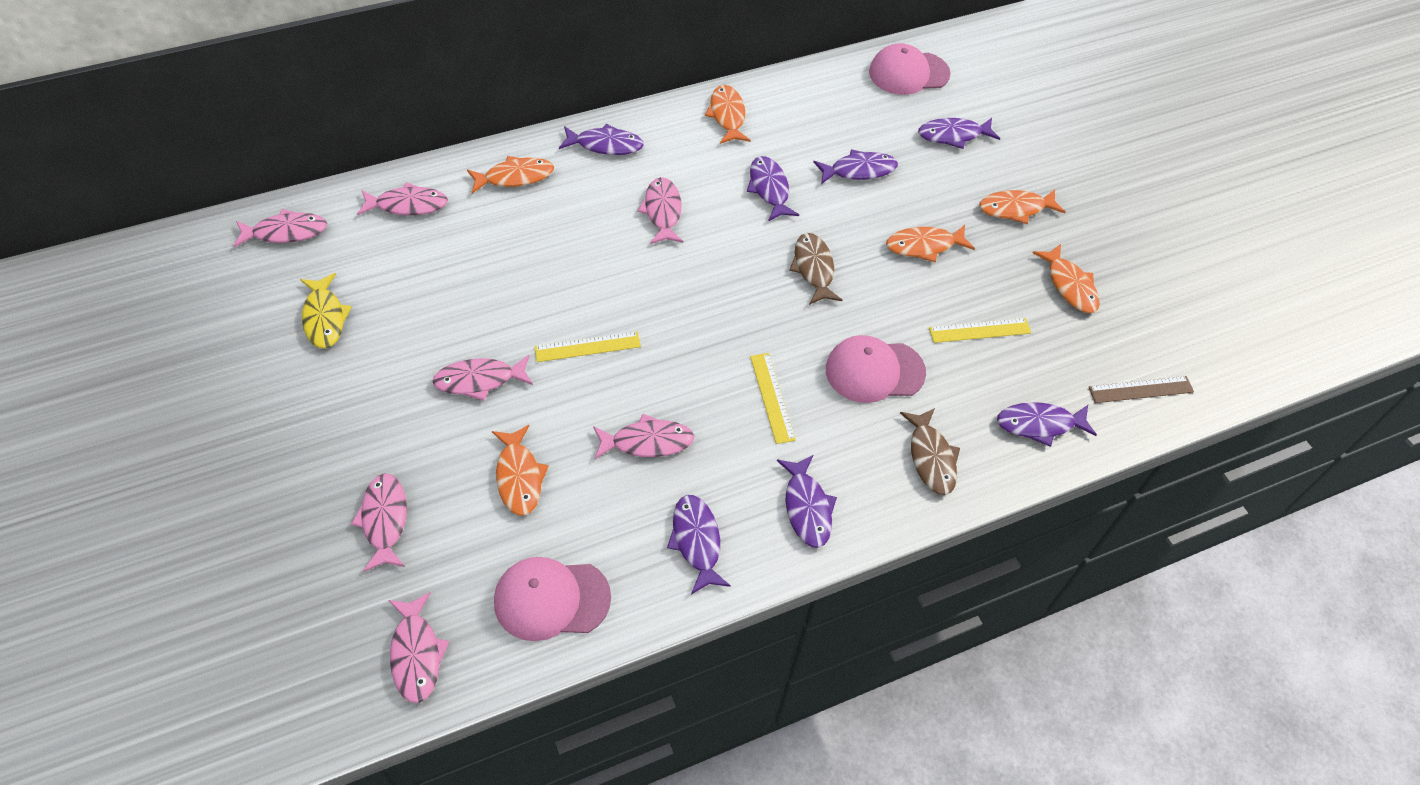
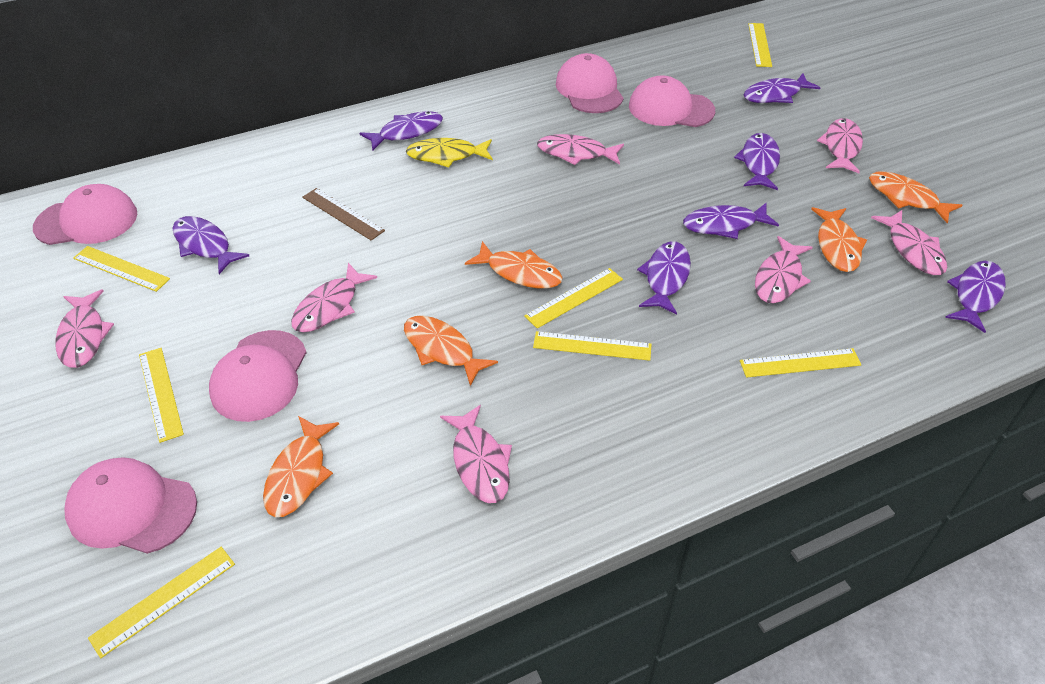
brown fish: [789,233,842,305] [900,408,960,495] = 2 -> none = 0
orange fish: [467,156,554,193] [492,425,549,516] [705,85,750,144] [886,225,975,262] [979,190,1065,224] [1032,244,1100,313] = 6 -> [263,416,339,517] [404,316,498,386] [465,241,563,289] [811,207,867,272] [869,171,963,223] = 5
pink cap: [494,557,611,641] [826,335,926,403] [869,43,951,95] = 3 -> [33,184,137,245] [64,457,197,554] [209,330,307,422] [556,53,624,113] [629,75,715,127] = 5
yellow ruler: [534,331,641,362] [750,353,796,444] [929,318,1031,343] = 3 -> [73,246,170,292] [88,547,235,658] [139,348,184,443] [524,268,623,329] [533,331,651,361] [740,348,861,378] [748,23,772,67] = 7

